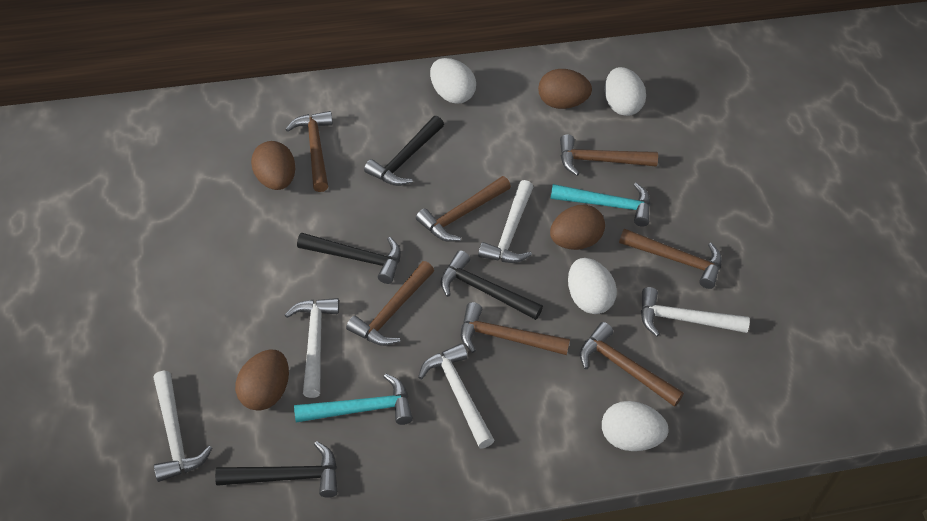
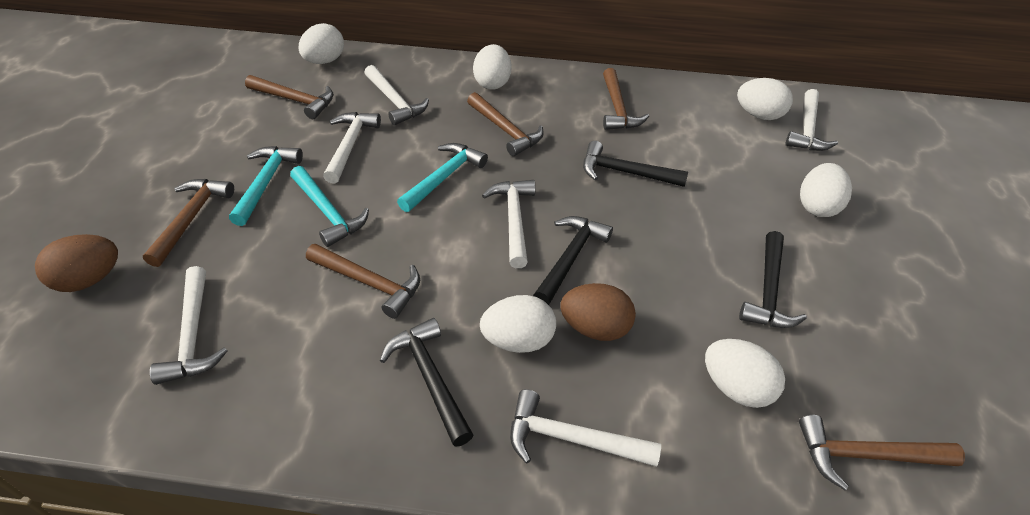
brown egg: [235,350,289,411] [251,141,295,190] [538,69,592,109] [550,205,605,250] = 4 -> [35,234,118,292] [560,283,636,341] = 2
brown hammer: [285,111,333,192] [346,261,434,346] [416,176,511,242] [461,302,570,355] [560,134,658,176] [580,322,684,407] [619,228,722,289] = 7 -> [143,179,234,267] [245,75,334,119] [306,244,420,319] [467,92,544,156] [603,68,649,130] [799,415,965,490] = 6
turquoise hammer: [294,374,413,425] [550,183,651,227] = 2 -> [229,146,303,226] [290,166,369,247] [397,143,488,212] = 3
white egg: [430,58,476,104] [568,258,617,314] [602,401,669,451] [605,67,646,116] = 4 -> [299,23,344,64] [473,44,512,90] [480,295,556,353] [705,339,785,408] [737,78,793,120] [800,163,852,217] = 6
white hammer: [153,371,212,482] [285,298,339,398] [418,343,495,448] [478,180,533,263] [641,287,750,336] = 5 -> [150,266,228,385] [323,112,381,184] [364,65,429,125] [482,180,535,268] [510,389,661,467] [786,89,838,151] = 6

